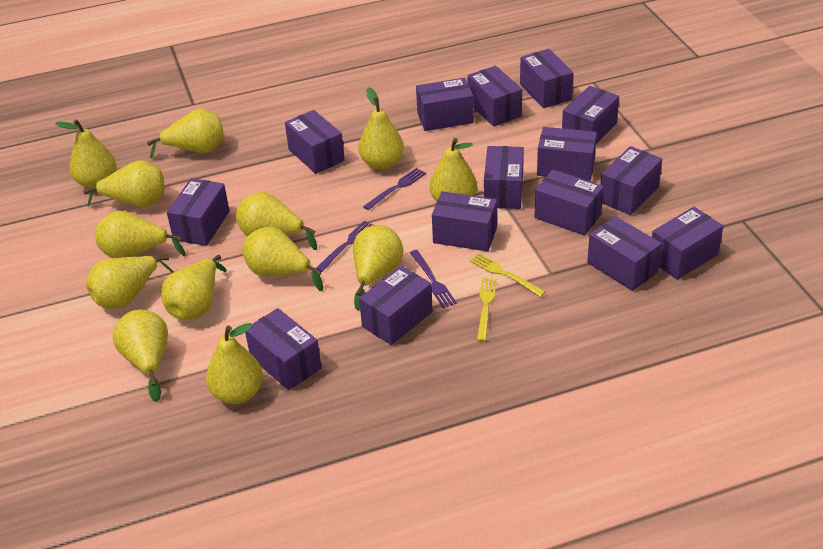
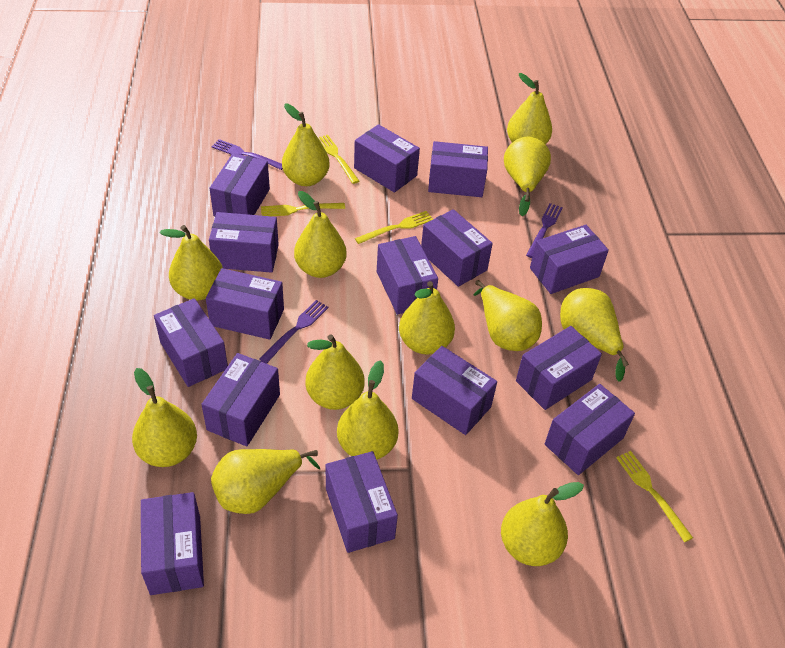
yellow fork: [470,253,546,297] [477,277,497,342] = 2 -> [261,203,345,216] [318,135,359,184] [355,211,433,244] [616,451,693,542] = 4

